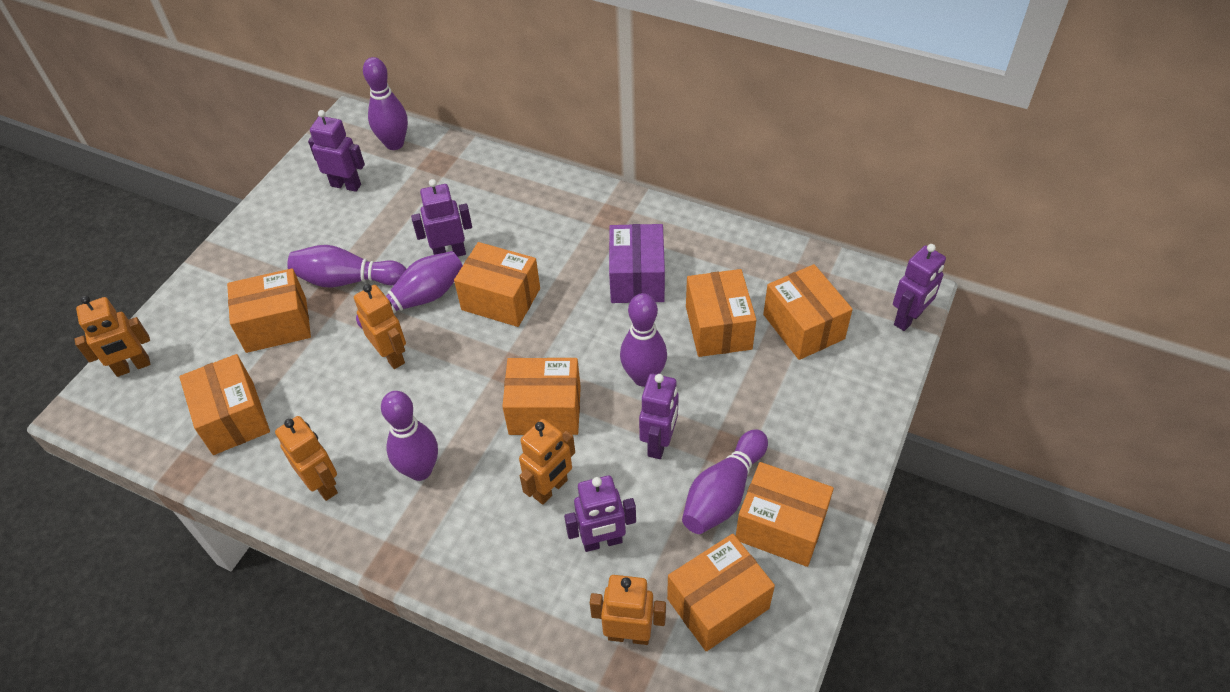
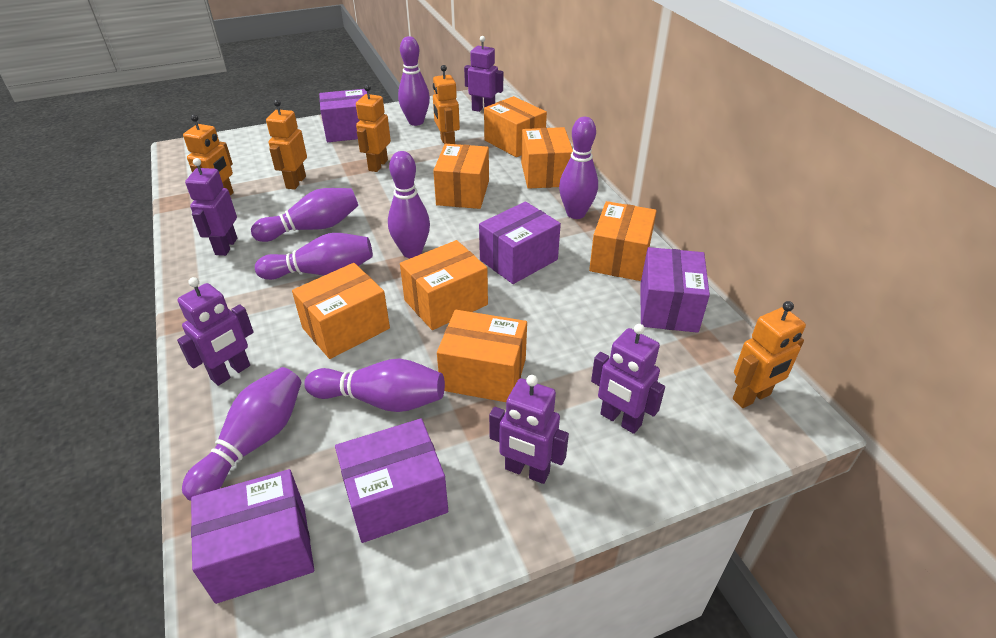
orange box: [179,354,270,455] [227,268,311,353] [454,242,540,327] [502,358,581,435] [667,534,775,651] [686,269,756,357] [736,462,834,567] [763,264,853,360] = 8 -> [292,263,390,359] [400,240,488,330] [433,144,489,209] [437,310,527,402] [484,96,547,157] [521,127,573,189] [589,201,657,281] = 7
purple bowling pin: [287,245,406,287] [356,251,463,328] [363,57,408,150] [381,391,438,481] [620,293,667,387] [682,429,768,534] = 6 -> [182,367,301,501] [251,188,358,242] [255,233,373,280] [304,359,445,412] [388,151,430,258] [398,36,430,126] [559,117,598,219] = 7
purple box: [609,224,665,303] = 1 -> [191,469,314,604] [319,89,367,142] [335,418,448,543] [479,201,561,284] [640,247,710,333] = 5

